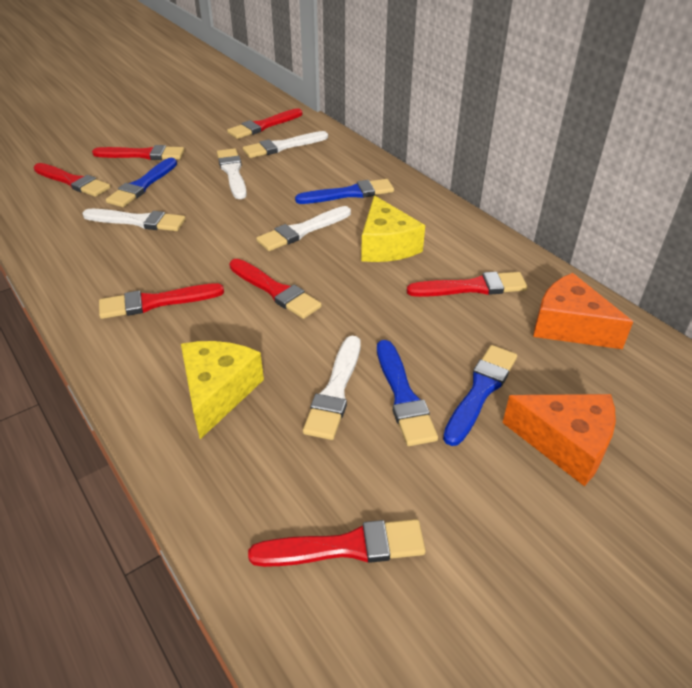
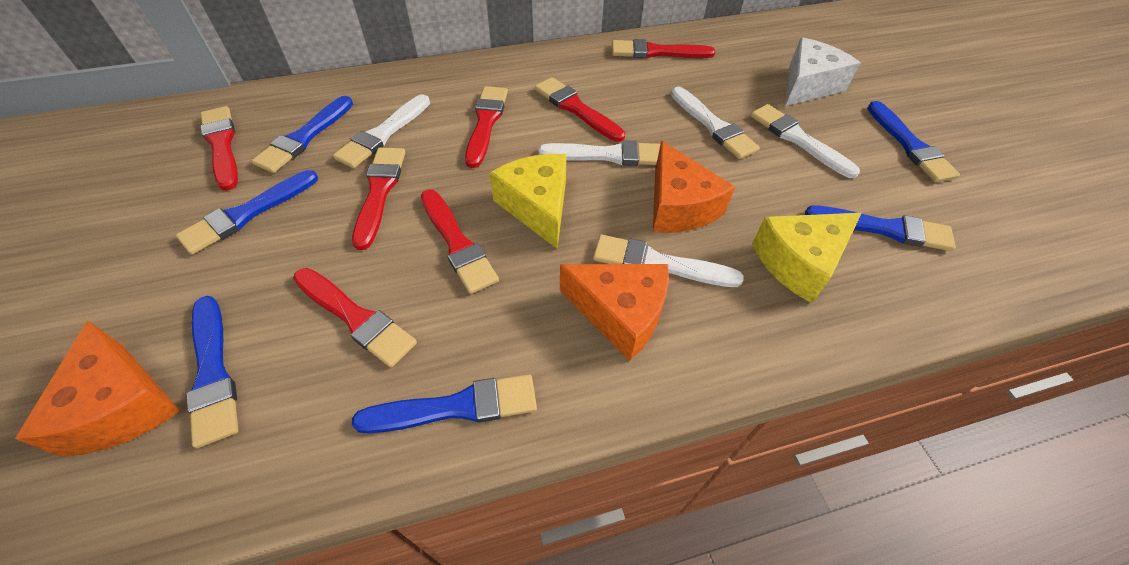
blue brush: [106,158,177,207] [295,179,394,204] [377,340,438,446] [443,345,517,446] = 4 -> [176,170,318,254] [186,296,238,448] [252,96,353,173] [352,375,537,433] [805,205,956,251] [867,101,960,182] = 6
orange cheese: [503,394,616,486] [533,273,633,349] = 2 -> [15,321,180,457] [560,264,669,361] [653,141,735,233] = 3
white cheese: none = 0 -> [785,37,860,106] = 1

